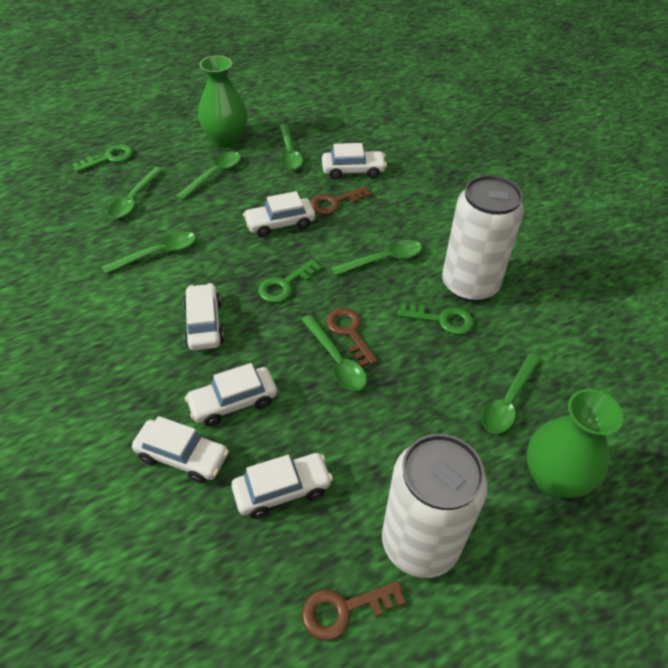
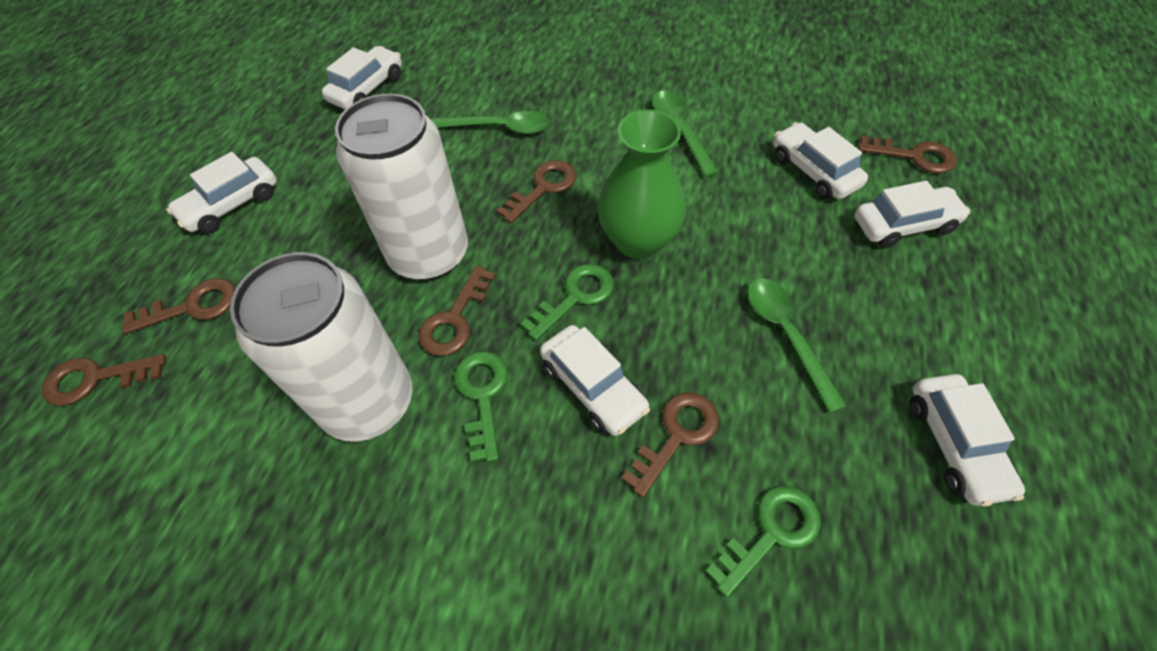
brown key: [302,581,405,640] [310,186,371,215] [326,308,378,367] = 3 -> [42,354,166,406] [122,278,235,334] [418,266,496,356] [496,160,577,224] [621,392,719,497] [858,135,957,174] = 6
green spoon: [102,231,196,274] [107,167,163,219] [176,152,241,201] [279,124,303,170] [301,315,367,391] [331,240,422,276] [482,353,541,434] = 7 -> [431,111,550,134] [652,91,719,177] [747,278,846,413] = 3
green vase: [198,55,247,148] [527,389,623,498] = 2 -> [598,110,686,259] = 1

